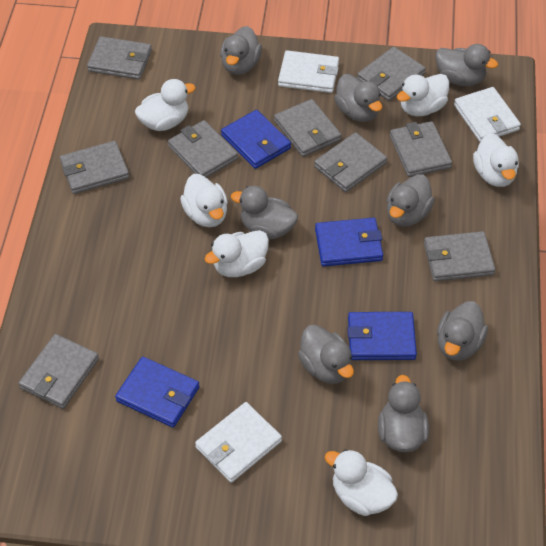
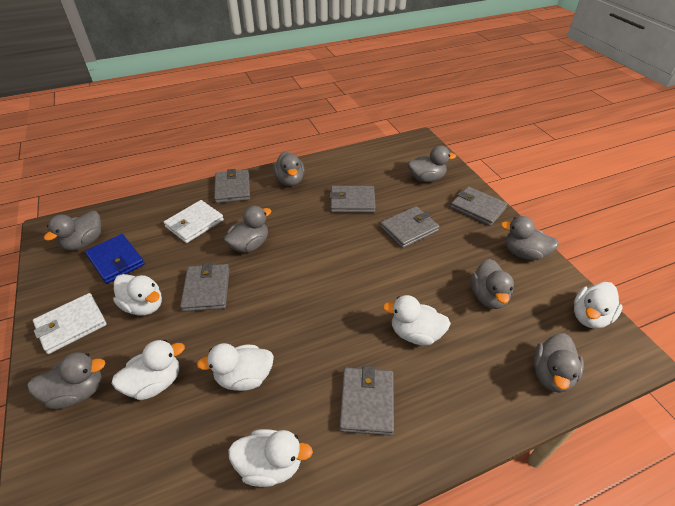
blue wallet: [115,357,200,428] [221,110,291,169] [315,218,383,267] [347,312,417,360] = 4 -> [85,234,145,284] = 1
grey wallet: [18,334,99,409] [60,141,129,194] [87,36,152,80] [168,120,238,178] [274,99,341,157] [314,132,387,192] [357,47,426,101] [390,121,452,177] [424,231,496,281] = 9 -> [180,262,230,312] [214,169,250,203] [329,186,376,213] [339,366,394,436] [380,206,440,248] [451,186,507,226] = 6
white wallet: [195,402,282,483] [278,50,339,93] [454,87,521,142] = 3 -> [33,293,107,354] [164,200,224,243] = 2

